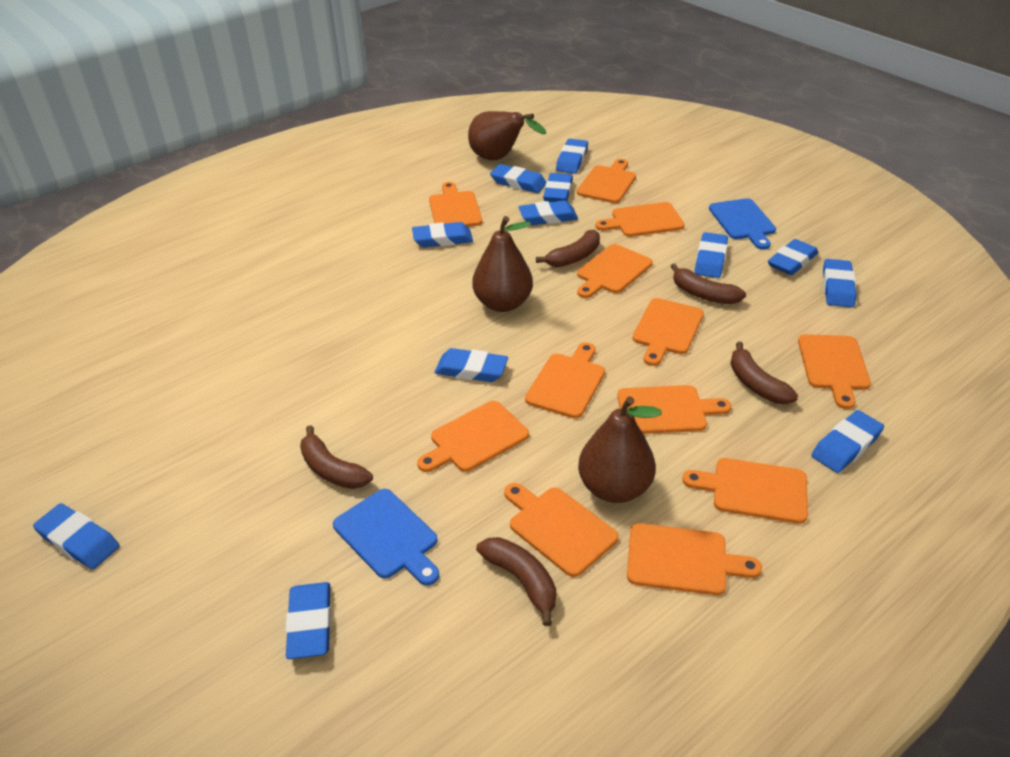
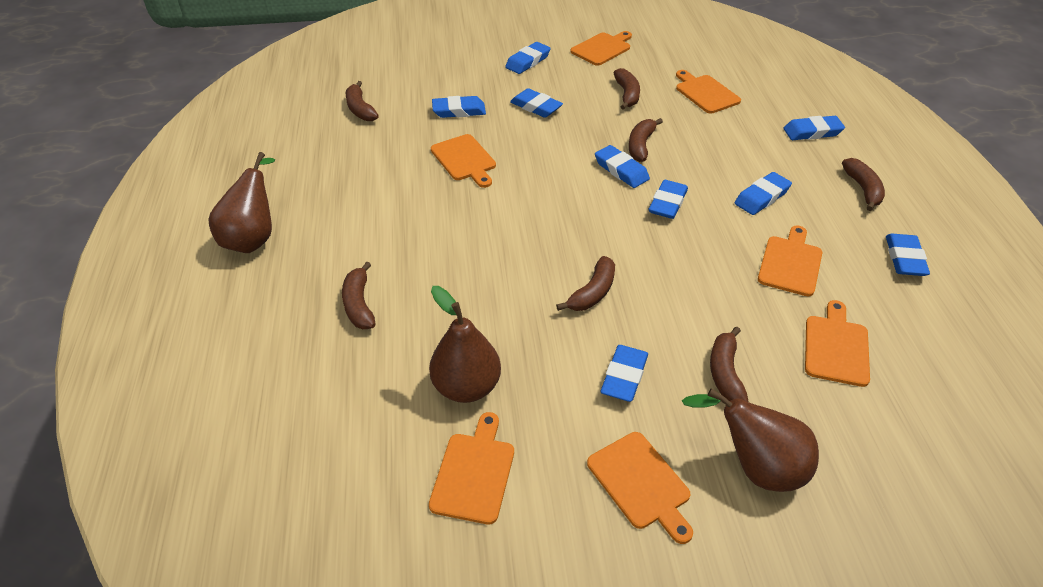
blue cutting board: [333,489,439,586] [709,198,776,250] = 2 -> none = 0
blue eraser: [33,503,120,570] [286,582,331,659] [412,222,473,247] [435,348,508,382] [490,164,546,193] [519,200,578,225] [543,173,573,202] [556,139,588,174] [695,232,728,278] [768,239,818,275] [811,410,884,473] [823,259,857,308] = 12 -> [432,96,486,118] [505,42,551,74] [510,88,563,118] [595,145,650,188] [601,345,648,402] [649,180,688,219] [735,172,792,215] [784,116,845,140] [886,234,930,276] = 9
brown banana: [300,425,373,489] [476,537,556,626] [536,230,600,267] [670,263,746,304] [730,342,798,404] = 5 -> [342,262,375,329] [346,81,379,121] [556,256,615,311] [613,68,640,110] [629,118,663,162] [710,326,748,402] [842,158,885,211] = 7
orange cutting board: [417,401,529,472] [429,182,482,227] [504,483,619,577] [525,342,605,418] [577,159,636,203] [577,244,653,298] [595,202,685,237] [617,385,731,434] [627,523,762,595] [633,298,704,366] [682,458,808,524] [798,334,871,409] = 12 -> [429,412,514,525] [431,134,496,188] [570,31,632,66] [587,432,693,544] [676,70,741,114] [758,226,822,297] [805,300,870,387] = 7

